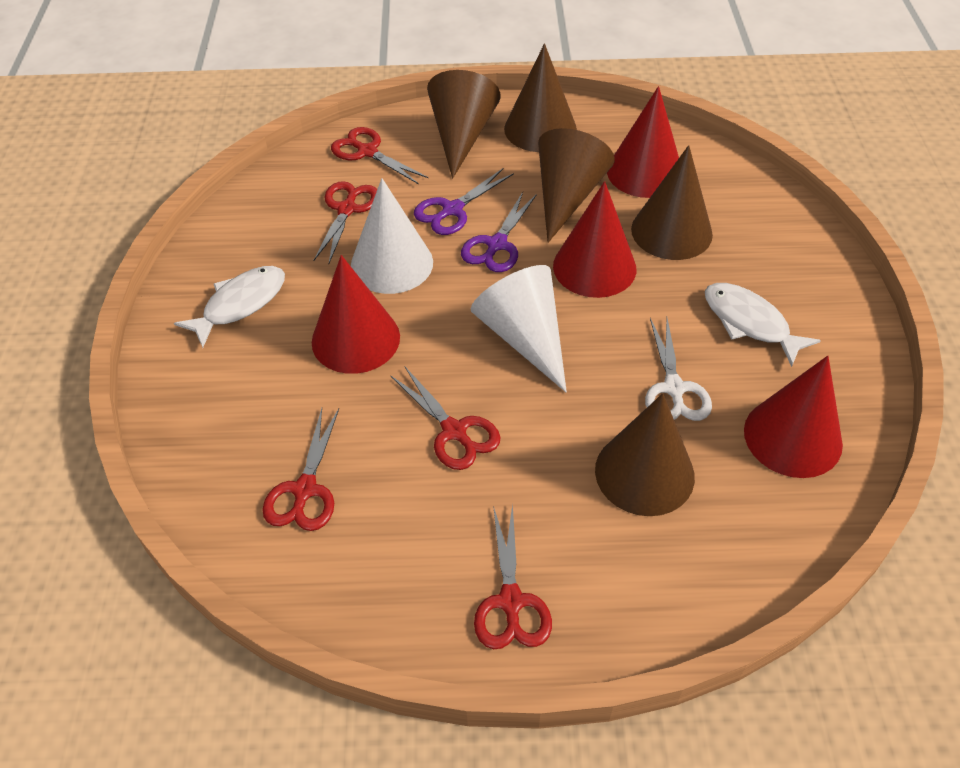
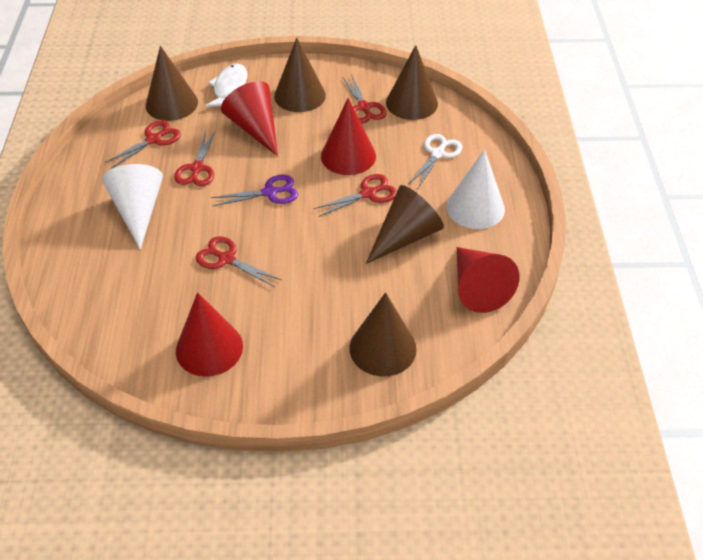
purple scissors: [414,168,514,235] [461,192,537,272] = 2 -> [211,175,298,206] = 1
white fish: [174,266,285,348] [705,283,821,367] = 2 -> [205,64,248,107] = 1

